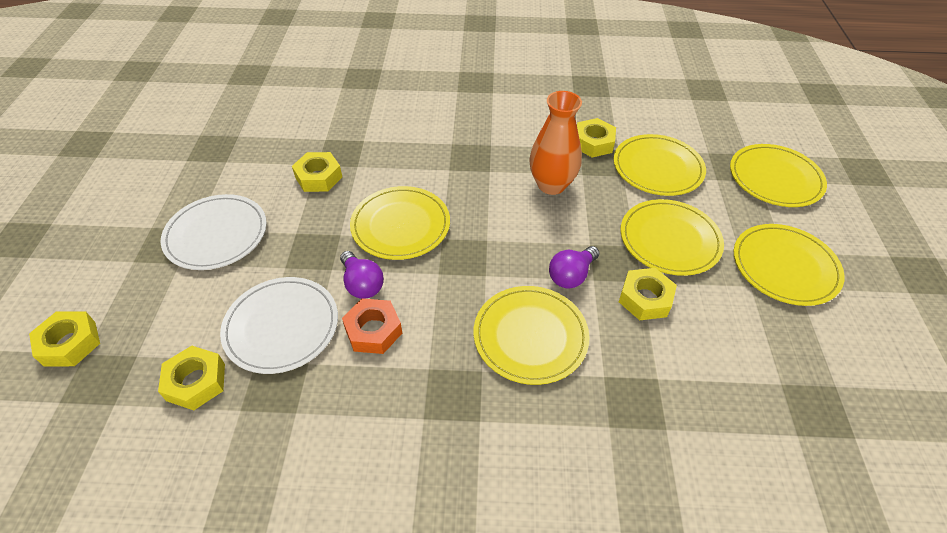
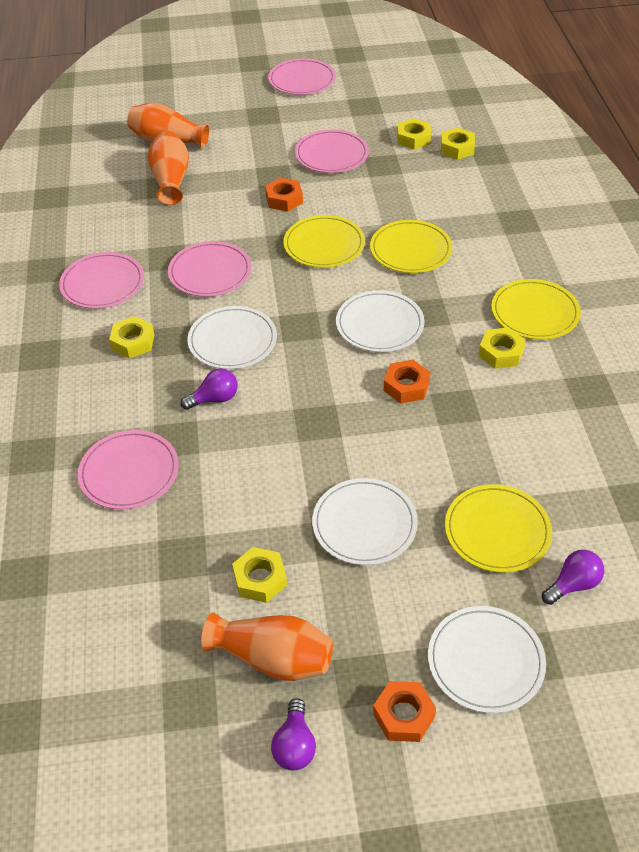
orange nut: [342,298,402,354] = 1 -> [265,178,303,212] [373,681,436,742] [384,360,430,404] = 3
orange vase: [529,91,582,195] = 1 -> [127,103,209,148] [148,131,189,205] [201,613,333,681] = 3
pink plate: none = 0 -> [59,252,144,309] [78,430,179,510] [168,241,252,297] [268,58,336,95] [295,130,369,173] = 5
purple light bulb: [340,251,384,299] [549,246,599,289] = 2 -> [181,368,238,410] [271,698,316,771] [542,550,604,605] = 3
white plate: [161,194,267,270] [220,277,338,374] = 2 -> [188,306,277,369] [312,478,418,565] [336,290,425,352] [428,606,546,713] = 4
yellow plate: [350,186,450,260] [473,286,590,385] [613,134,706,196] [620,199,724,276] [730,144,827,207] [734,224,845,306] = 6 -> [284,215,365,268] [370,220,453,273] [445,484,552,573] [491,279,581,340] = 4

